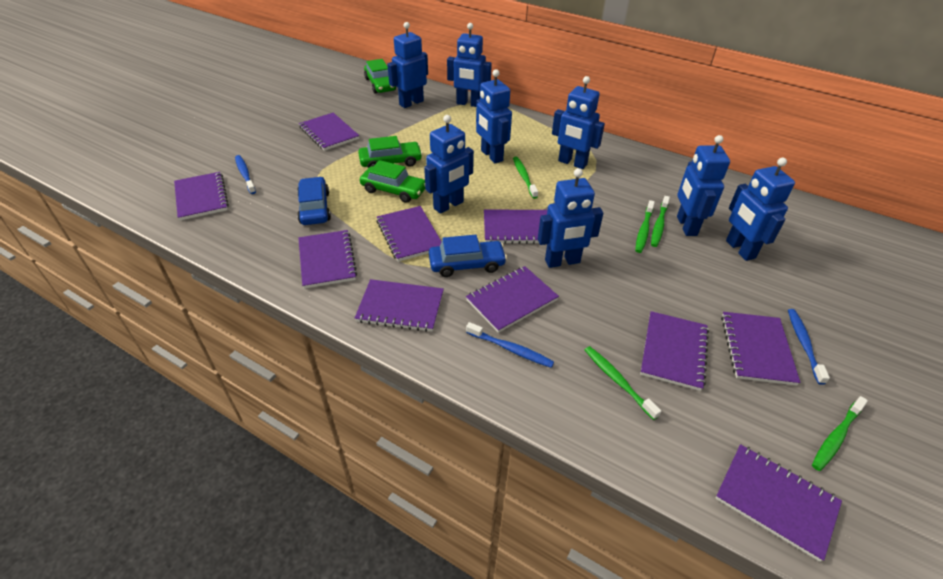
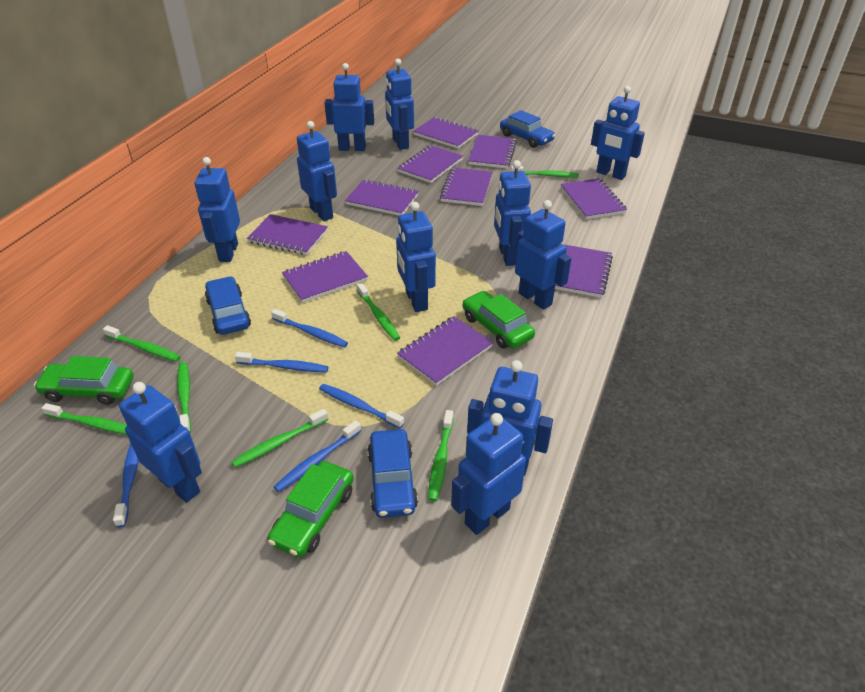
blue car: [297,177,331,225] [429,235,507,277] = 2 -> [205,276,251,335] [367,429,418,518] [500,110,555,148] = 3
blue robot: [387,22,428,108] [424,115,474,214] [447,23,492,107] [476,69,512,163] [538,168,603,268] [552,76,605,169] [677,135,730,236] [726,158,795,261] = 8 -> [119,382,202,503] [195,157,240,262] [297,121,337,221] [324,63,374,151] [385,59,414,150] [396,202,436,312] [451,413,526,535] [467,360,553,476] [494,160,531,266] [515,200,571,310] [591,86,645,180] = 11
blue toothbrush: [235,155,256,194] [466,322,554,368] [788,309,830,385] = 3 -> [113,443,139,527] [235,352,328,372] [271,309,348,348] [274,420,361,492] [319,384,404,428] = 5
green toothbrush: [513,156,538,199] [585,346,661,420] [635,200,655,253] [651,196,670,247] [812,396,868,471] = 5 -> [42,403,127,435] [103,325,181,362] [177,362,191,433] [231,409,328,468] [357,283,400,341] [428,410,453,501] [511,166,579,177] = 7

